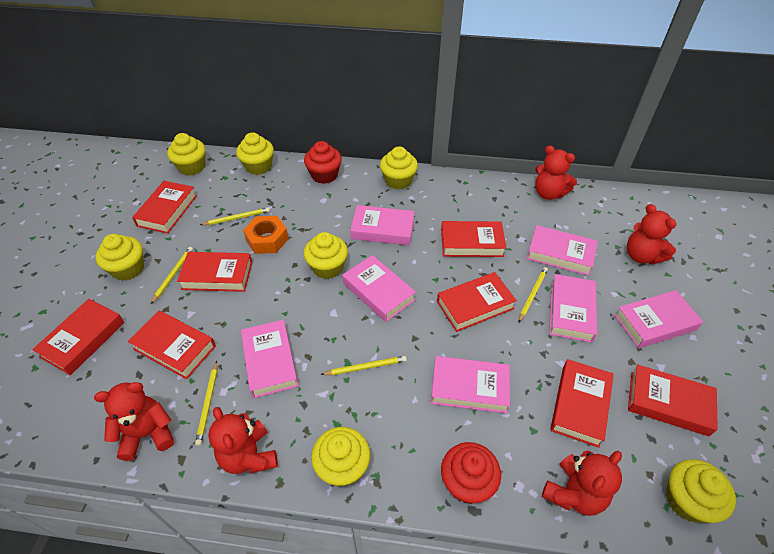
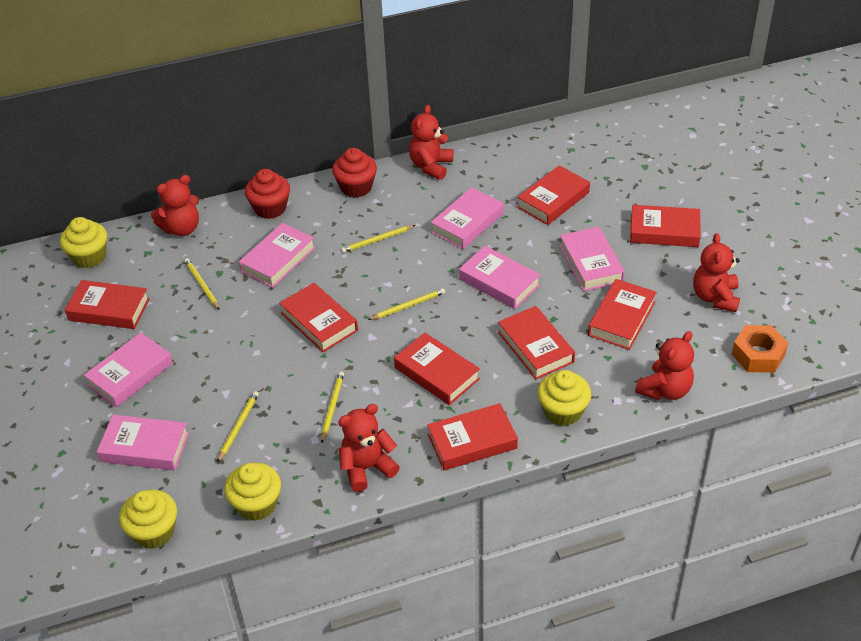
pink book: [241,320,298,398] [343,255,416,322] [350,205,415,245] [431,356,510,413] [527,225,598,276] [549,274,597,343] [614,290,703,348] = 7 -> [84,333,173,407] [97,415,189,470] [239,223,315,288] [431,187,504,249] [459,246,541,309] [559,227,625,291] = 6
yellow cupcake: [95,234,144,281] [167,133,205,176] [236,132,274,175] [304,232,348,279] [311,427,370,487] [380,146,418,190] [666,459,736,523] = 7 -> [60,217,107,268] [119,490,177,549] [224,463,281,521] [537,370,591,426] = 4

